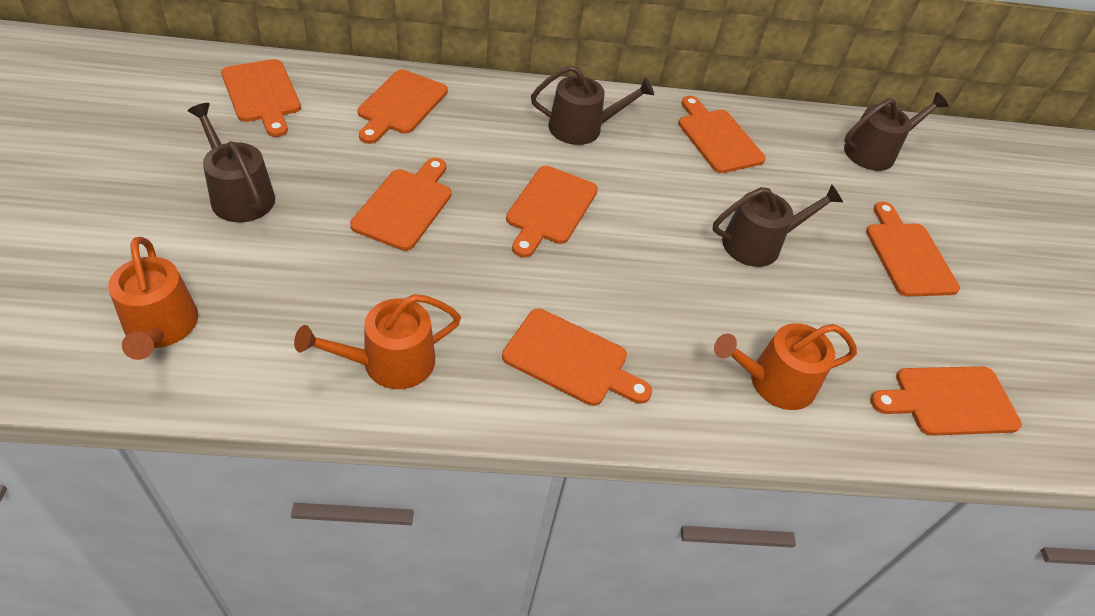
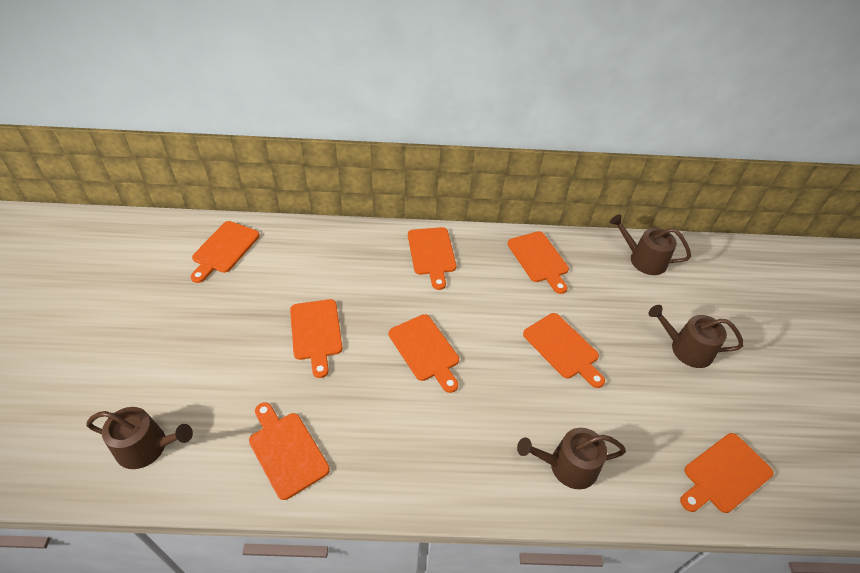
orange watering can: [108,237,198,360] [294,294,461,389] [714,323,857,410] = 3 -> none = 0

